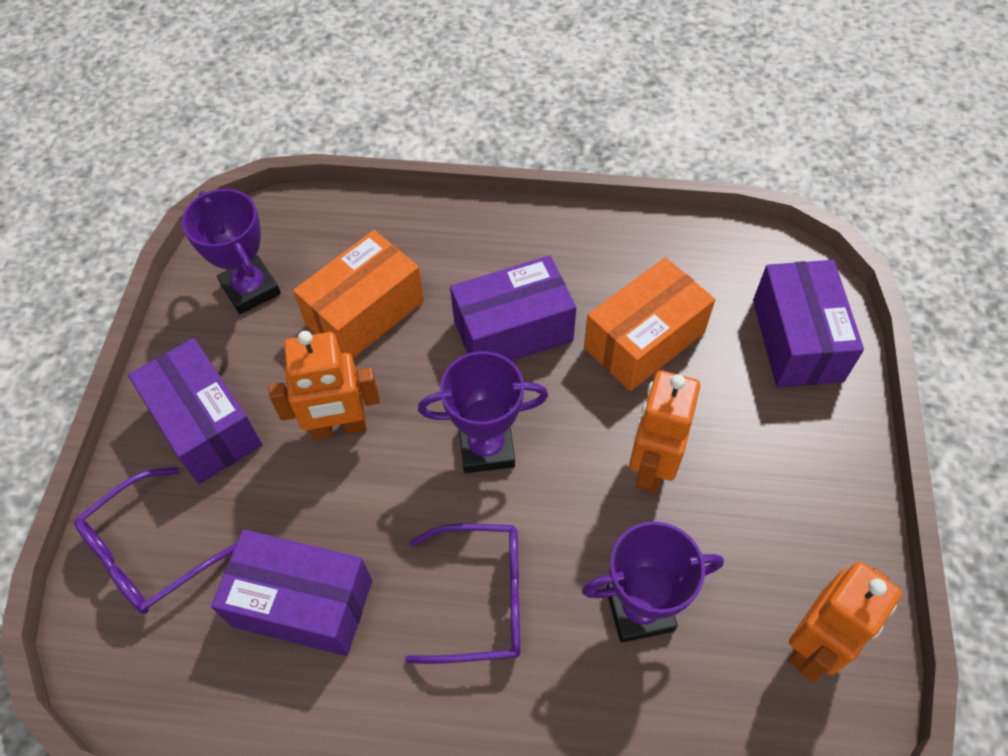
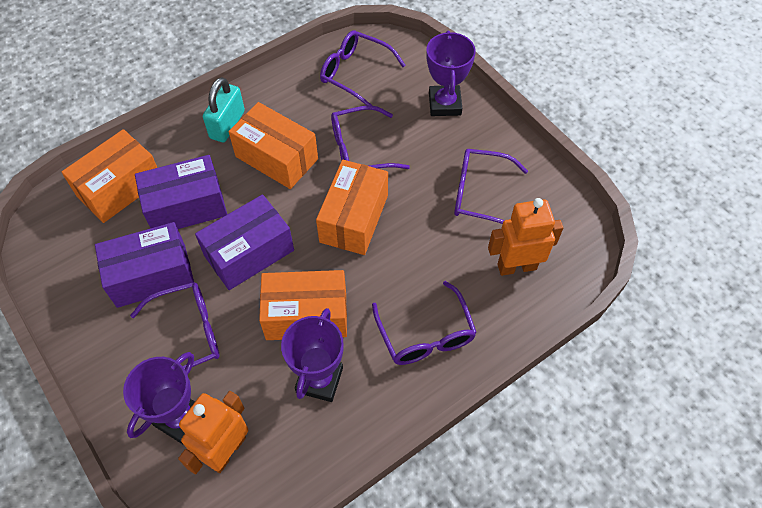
orange box: [293,230,424,358] [584,257,715,391] = 2 -> [61,129,157,223] [229,102,318,189] [259,270,347,340] [316,160,388,255] = 4
orange robot: [269,331,380,440] [629,370,700,493] [788,562,902,682] = 3 -> [178,391,248,474] [488,198,563,276] = 2
purple box: [128,338,262,484] [211,529,372,656] [450,255,576,361] [753,260,864,387] = 4 -> [95,222,194,308] [135,155,227,229] [195,194,294,290] = 3
purple glasses: [74,467,237,614] [405,523,520,664] = 2 -> [130,282,220,369] [320,30,406,106] [331,105,410,169] [372,281,477,365] [454,149,528,224] = 5
turquoise padlock: none = 0 -> [203,77,245,142] = 1

